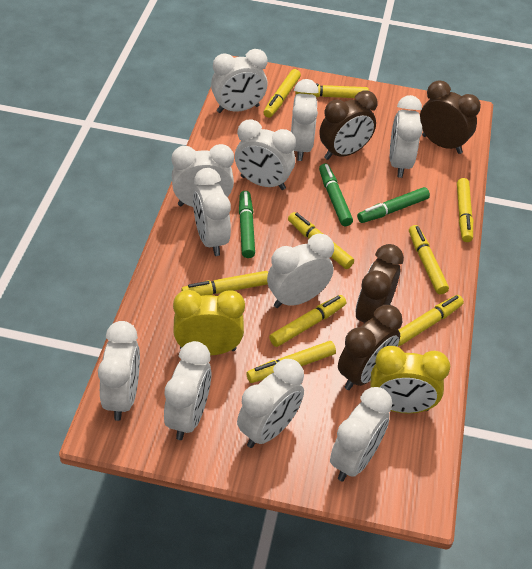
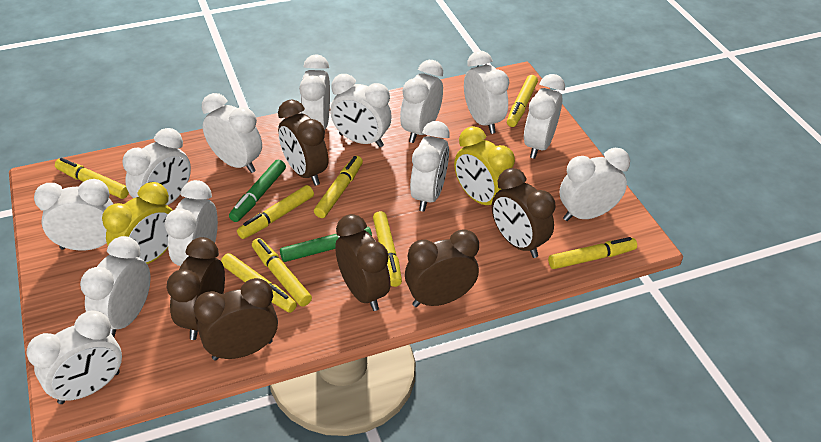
brown clock: [319,90,377,160] [338,305,403,390] [355,244,404,323] [420,80,481,154] = 4 -> [167,237,225,340] [194,278,278,361] [278,100,328,186] [335,214,391,311] [405,229,479,307] [492,168,556,258] = 6
green marker: [239,191,255,258] [319,164,353,226] [357,187,430,223] = 3 -> [229,160,286,222] [280,227,372,262] = 2
white clock: [98,321,140,421] [164,341,212,440] [172,144,234,207] [193,168,231,256] [211,49,268,113] [235,119,296,190] [237,359,304,448] [267,234,334,308] [291,79,319,161] [330,387,392,481] [390,95,423,178] = 11 -> [26,310,122,404] [34,179,113,251] [80,236,150,337] [123,128,191,205] [165,180,218,266] [202,93,262,173] [299,54,330,129] [330,74,392,147] [400,60,443,143] [410,121,450,212] [464,51,509,134] [524,74,565,159] [559,148,630,221] = 13
yellow marker: [181,271,268,296] [246,341,336,383] [263,69,301,118] [269,295,346,347] [288,212,354,269] [295,84,369,98] [398,295,464,346] [409,225,449,294] [457,178,473,242] = 9 -> [55,158,129,199] [221,253,297,313] [237,185,314,239] [252,238,312,306] [314,156,363,218] [373,211,402,287] [507,75,538,127] [548,237,637,269] = 8

